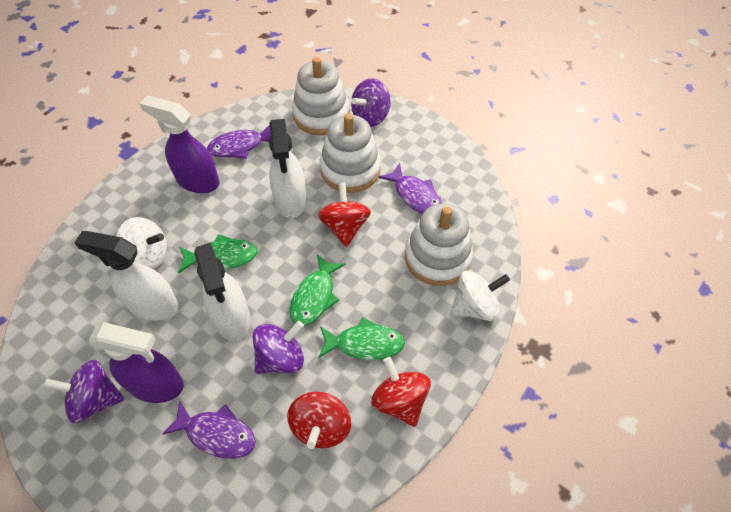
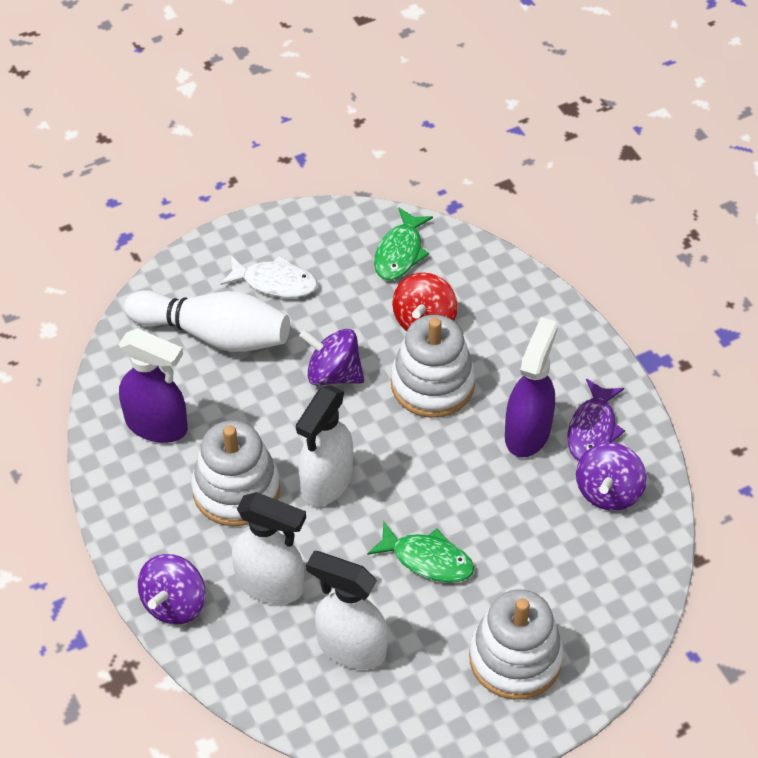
green fish: [178,234,258,274] [290,254,345,326] [318,317,405,360] = 3 -> [367,522,474,583] [374,208,433,280] = 2
purple fish: [162,400,256,459] [207,125,271,159] [379,163,442,214] = 3 -> [567,379,625,461] = 1
red spinning top: [287,392,351,449] [318,182,371,247] [371,357,431,427] = 3 -> [392,273,458,331] = 1
white bowling pin: none = 0 -> [124,290,290,352] = 1
white fish: none = 0 -> [220,255,318,298] = 1
white spinning top: [116,217,167,269] [450,270,510,321] = 2 -> none = 0

